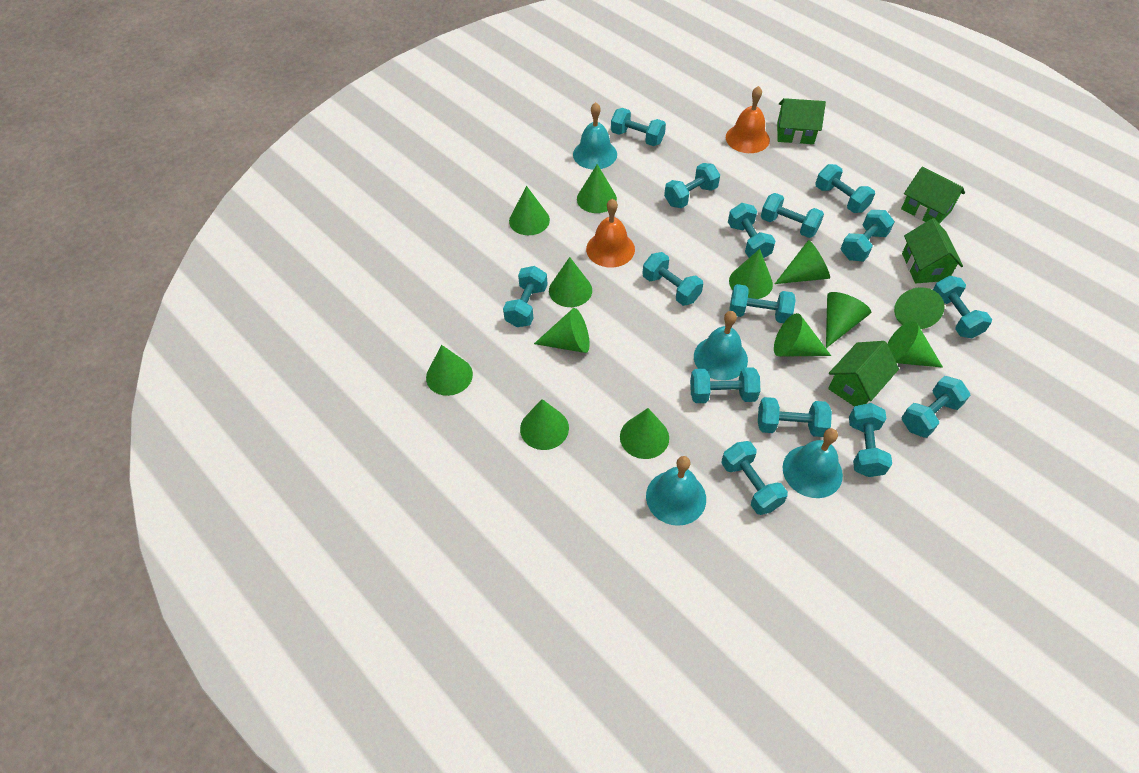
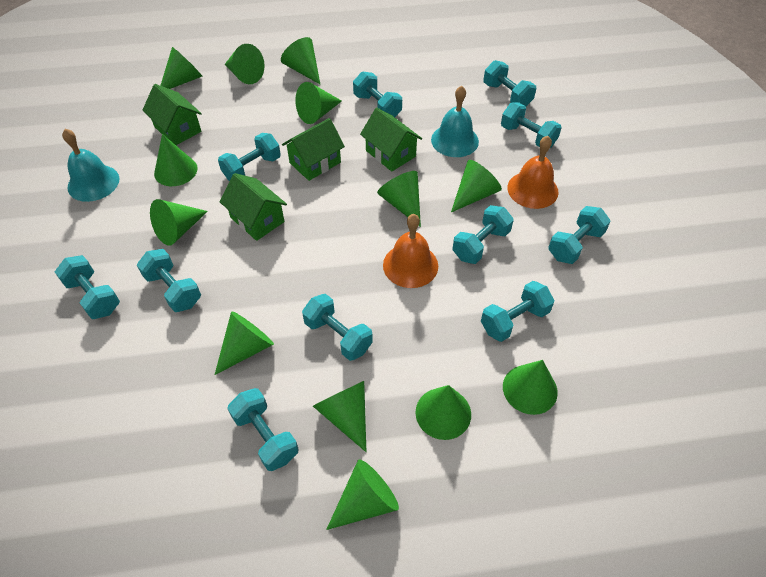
turquoise bell: [573,102,617,170] [646,456,706,526] [694,311,748,380] [783,428,843,498] = 4 -> [62,129,119,202] [431,86,479,157] = 2
turquoise dumbbell: [503,266,548,327] [611,108,666,146] [642,252,703,306] [664,163,720,208] [690,367,761,403] [721,441,788,515] [728,203,776,258] [729,284,796,323] [758,397,832,437] [761,193,824,238] [815,164,875,213] [841,210,895,262] [849,403,892,477] [901,376,970,438] [933,276,992,338] = 15 -> [55,255,120,319] [137,249,201,312] [218,133,281,181] [227,388,299,471] [302,294,373,361] [353,71,402,117] [453,205,514,264] [481,281,554,342] [484,60,536,106] [501,102,562,148] [548,206,611,264] = 11

